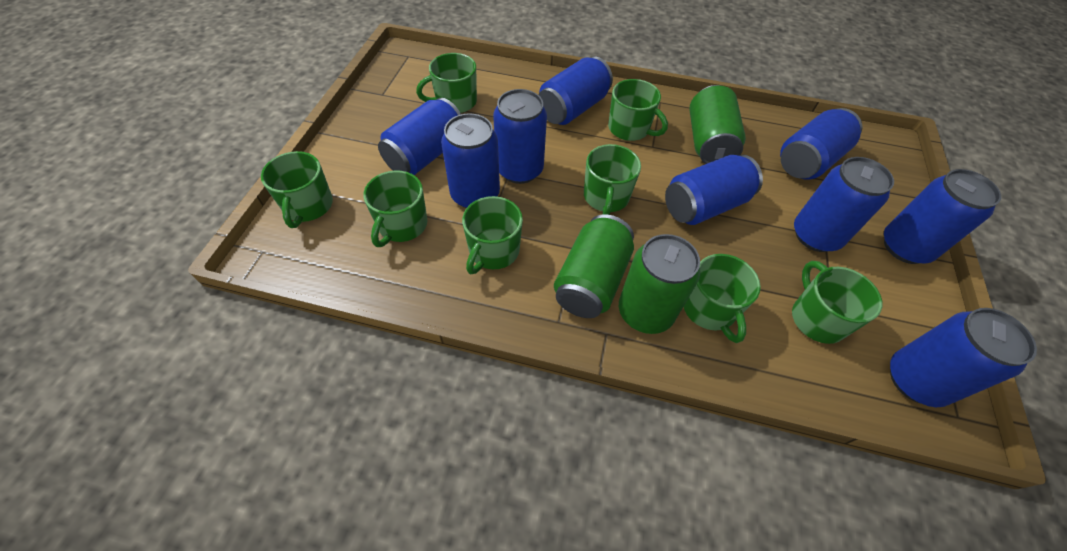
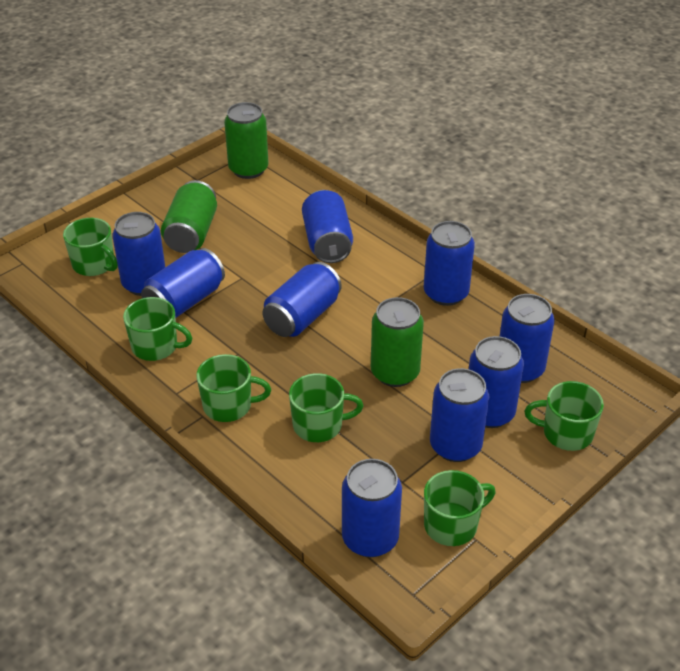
green mug: [261,151,333,228] [363,171,427,247] [416,53,477,113] [462,196,523,274] [584,144,641,215] [608,79,668,141] [684,254,761,343] [792,261,882,344] = 8 -> [63,218,118,276] [123,297,192,361] [196,354,271,422] [289,373,363,442] [424,470,496,546] [524,381,604,451] = 6

